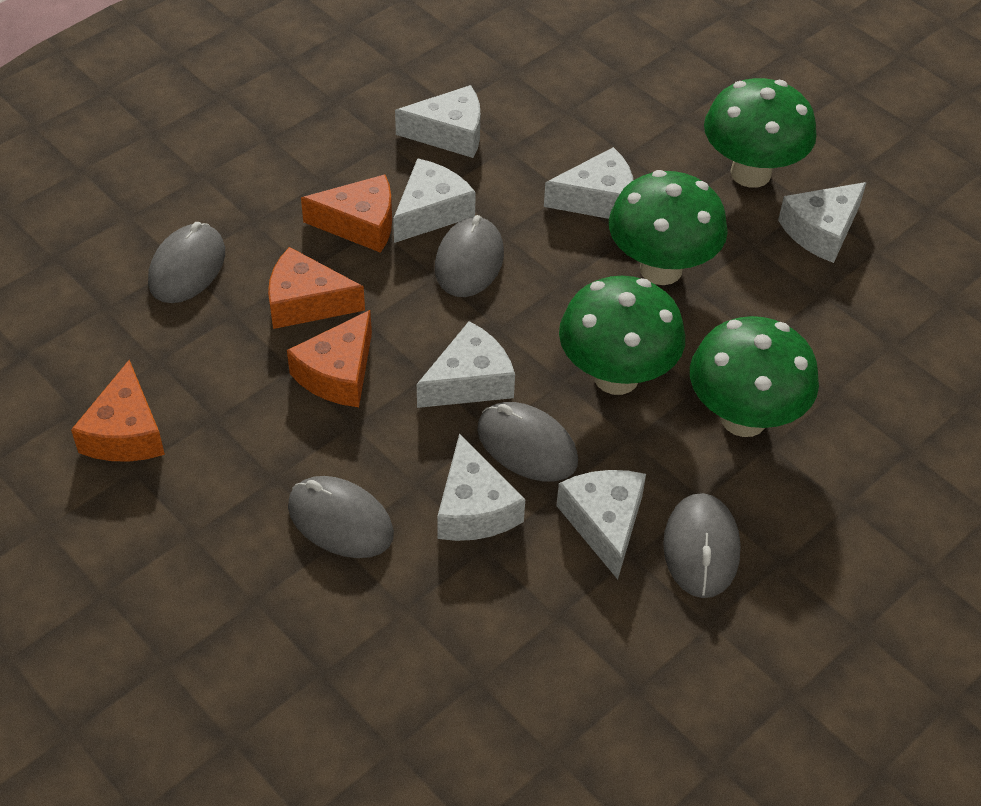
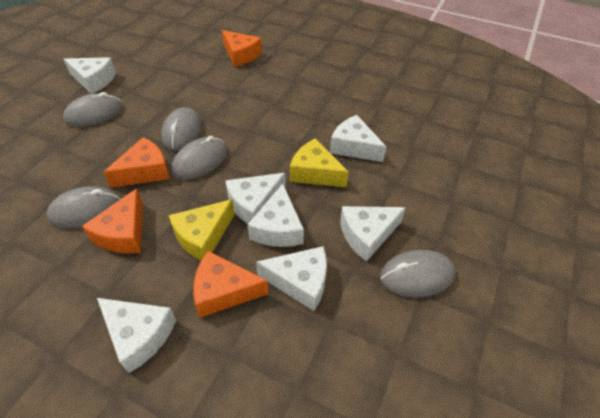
green mushroom: [559,276,685,395] [609,170,728,285] [690,316,819,437] [704,78,817,188] = 4 -> none = 0
yellow cheese: none = 0 -> [169,199,235,260] [290,138,349,187] = 2

